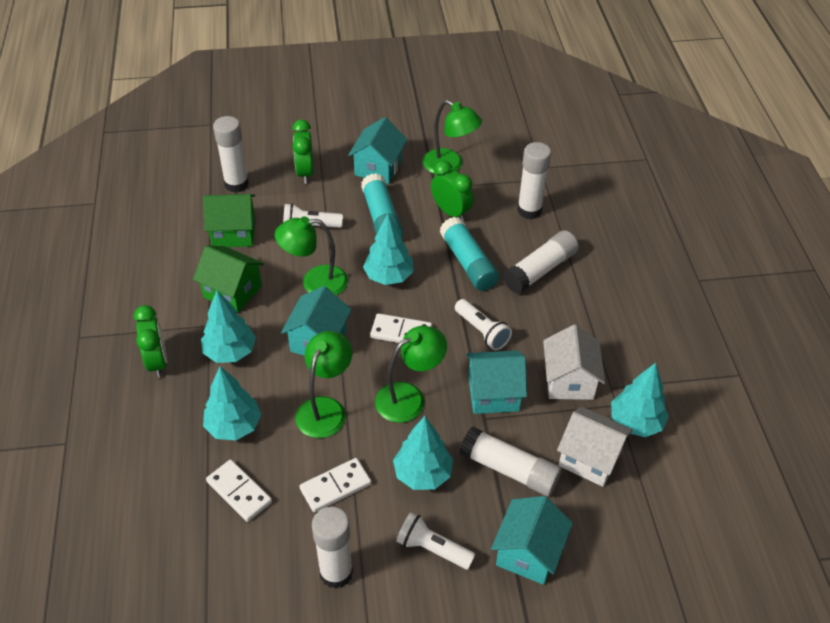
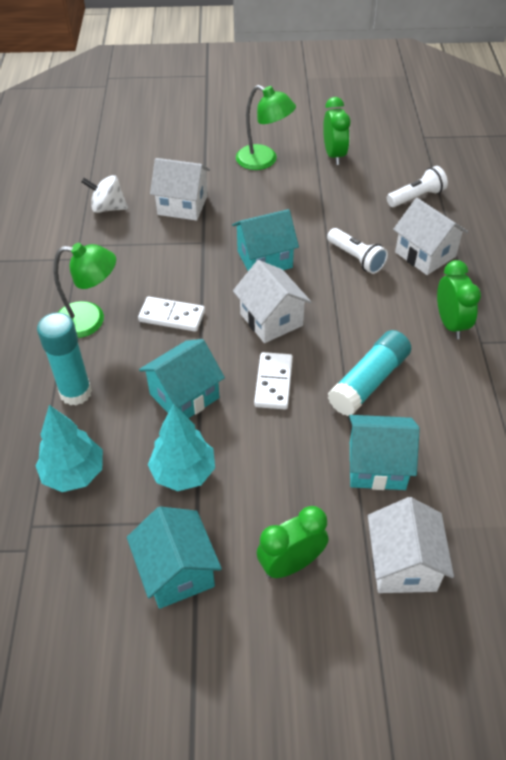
green house: [193,245,264,313] [203,194,255,247] = 2 -> none = 0
green lamp: [275,216,348,295] [295,331,352,438] [375,326,447,423] [423,100,482,174] = 4 -> [53,243,116,338] [236,85,296,170] = 2
turquoise tree: [201,290,256,363] [203,366,261,440] [363,214,414,285] [393,416,453,490] [611,363,669,437] = 5 -> [35,405,103,492] [148,404,215,491] = 2
white domino: [206,459,272,522] [299,458,371,512] [370,313,432,343] = 3 -> [138,297,205,332] [254,352,293,409] = 2
white flashlight: [283,203,343,228] [396,512,476,570] [455,299,512,350] = 3 -> [327,228,388,274] [387,166,448,207] = 2
white glue stick: [213,116,249,193] [312,507,353,589] [459,427,562,496] [503,230,579,294] [517,142,551,219] = 5 -> none = 0
white house: [543,324,605,400] [557,407,633,487] = 2 -> [150,158,210,221] [233,260,312,343] [368,497,454,593] [393,198,468,275] = 4
white spinning top: none = 0 -> [81,175,128,213] = 1

